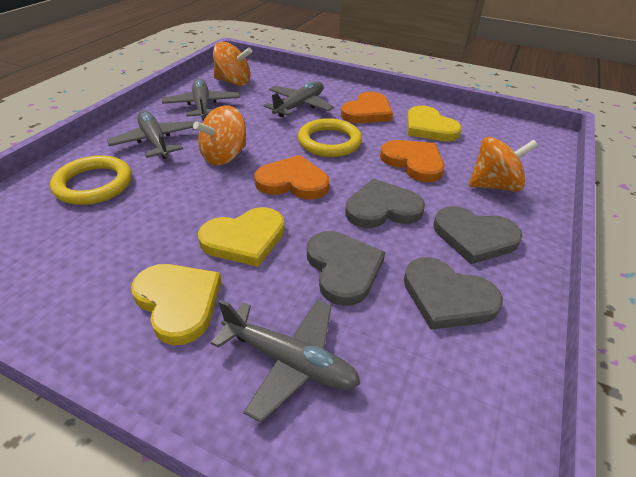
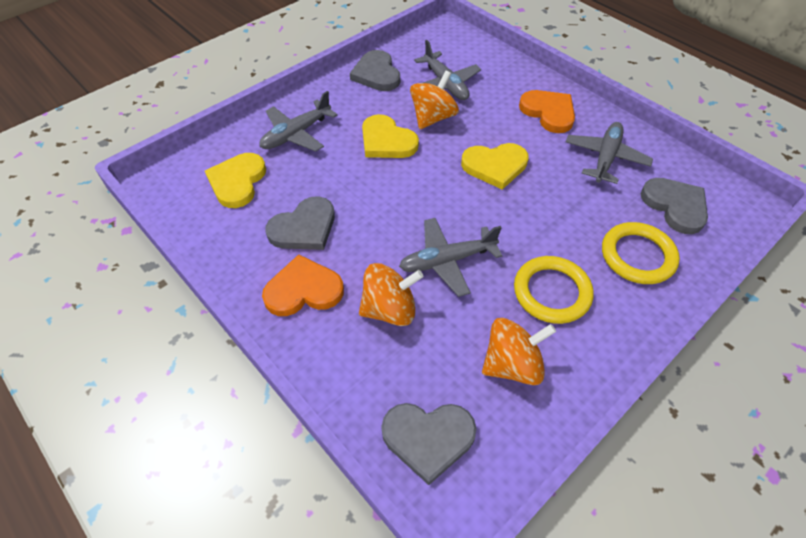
orange heart: [254,155,329,199] [341,92,393,123] [380,140,444,182] = 3 -> [262,254,344,316] [519,90,575,133] = 2

